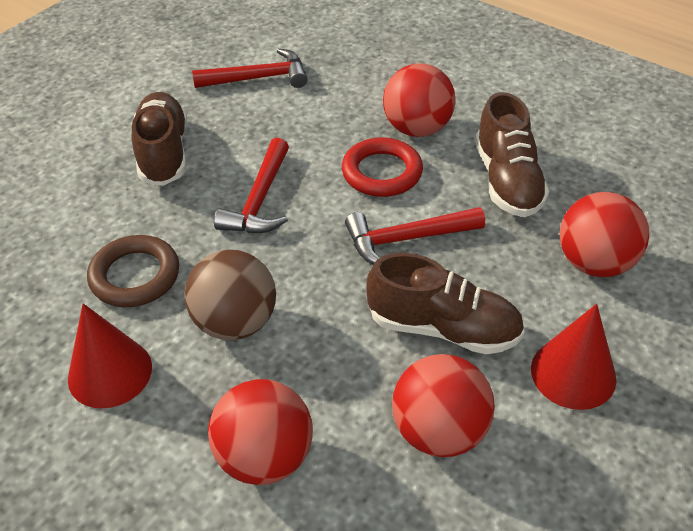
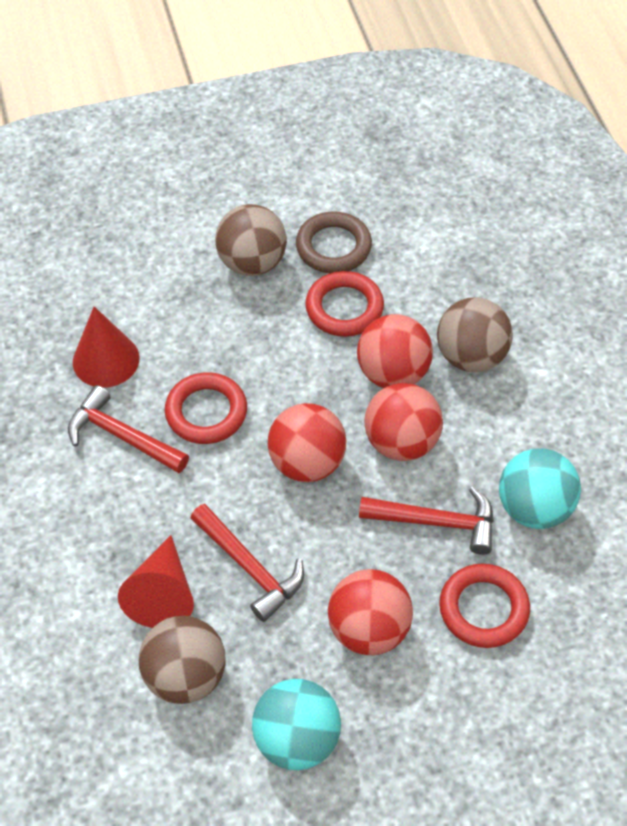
brown ball: [184,250,276,340] = 1 -> [139,616,226,704] [215,204,287,276] [437,297,513,372] = 3
brown shoe: [132,92,187,186] [366,253,525,355] [475,92,549,217] = 3 -> none = 0
red ring: [342,137,423,197] = 1 -> [165,372,247,444] [305,271,384,337] [439,563,530,648] = 3
turquoise ball: none = 0 -> [252,679,341,770] [499,448,581,529] = 2

